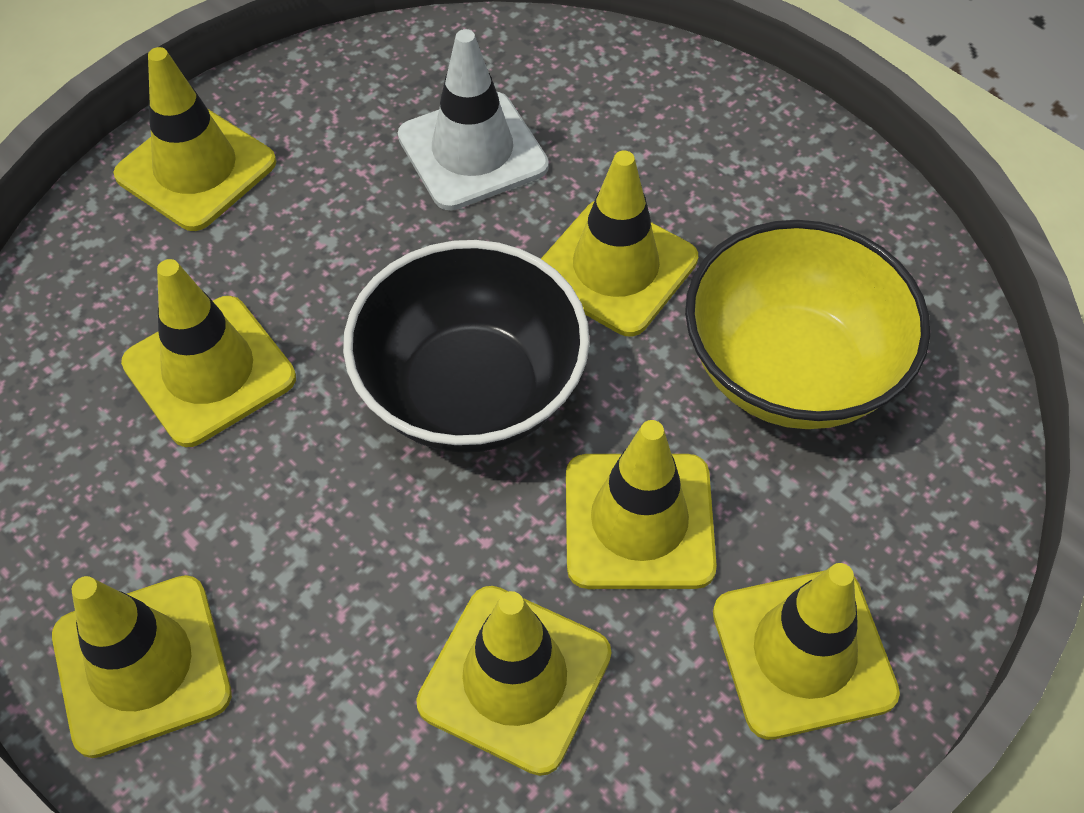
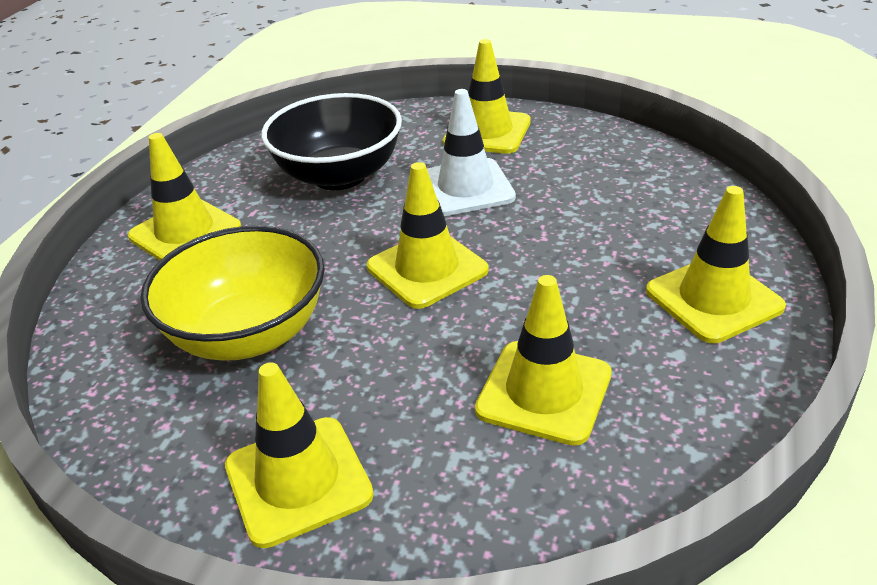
yellow traffic cone: [52,575,232,758] [114,47,276,231] [121,259,296,447] [416,586,611,776] [541,150,698,336] [566,420,717,589] [713,563,900,740] = 7 -> [128,133,241,261] [225,362,374,548] [367,162,489,309] [443,39,531,154] [475,275,612,446] [646,186,786,343] = 6

